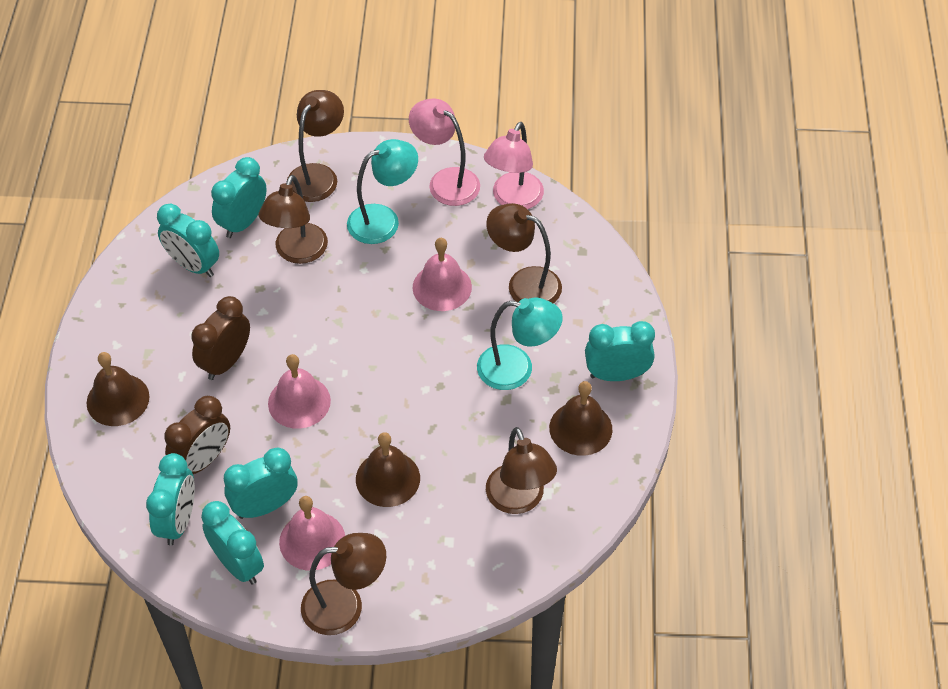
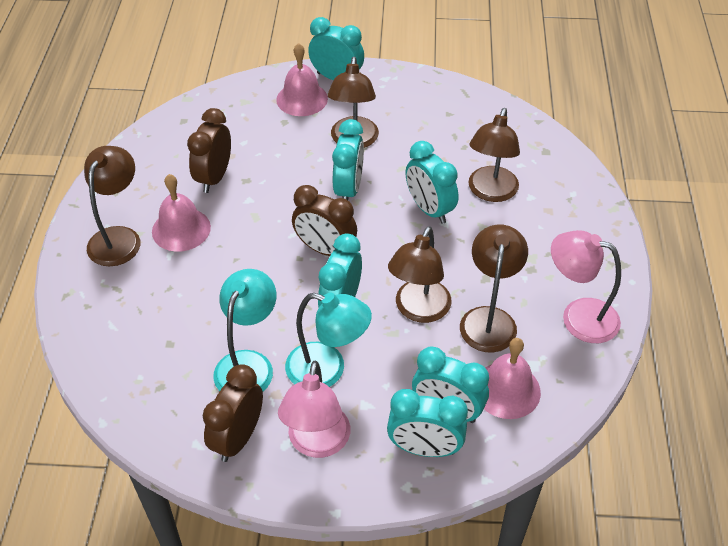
brown bell: [86,352,150,426] [356,432,420,507] [549,381,612,456] = 3 -> none = 0
brown clock: [164,396,230,474] [191,296,250,380] = 2 -> [187,108,231,193] [203,364,263,462] [292,185,357,256] = 3

